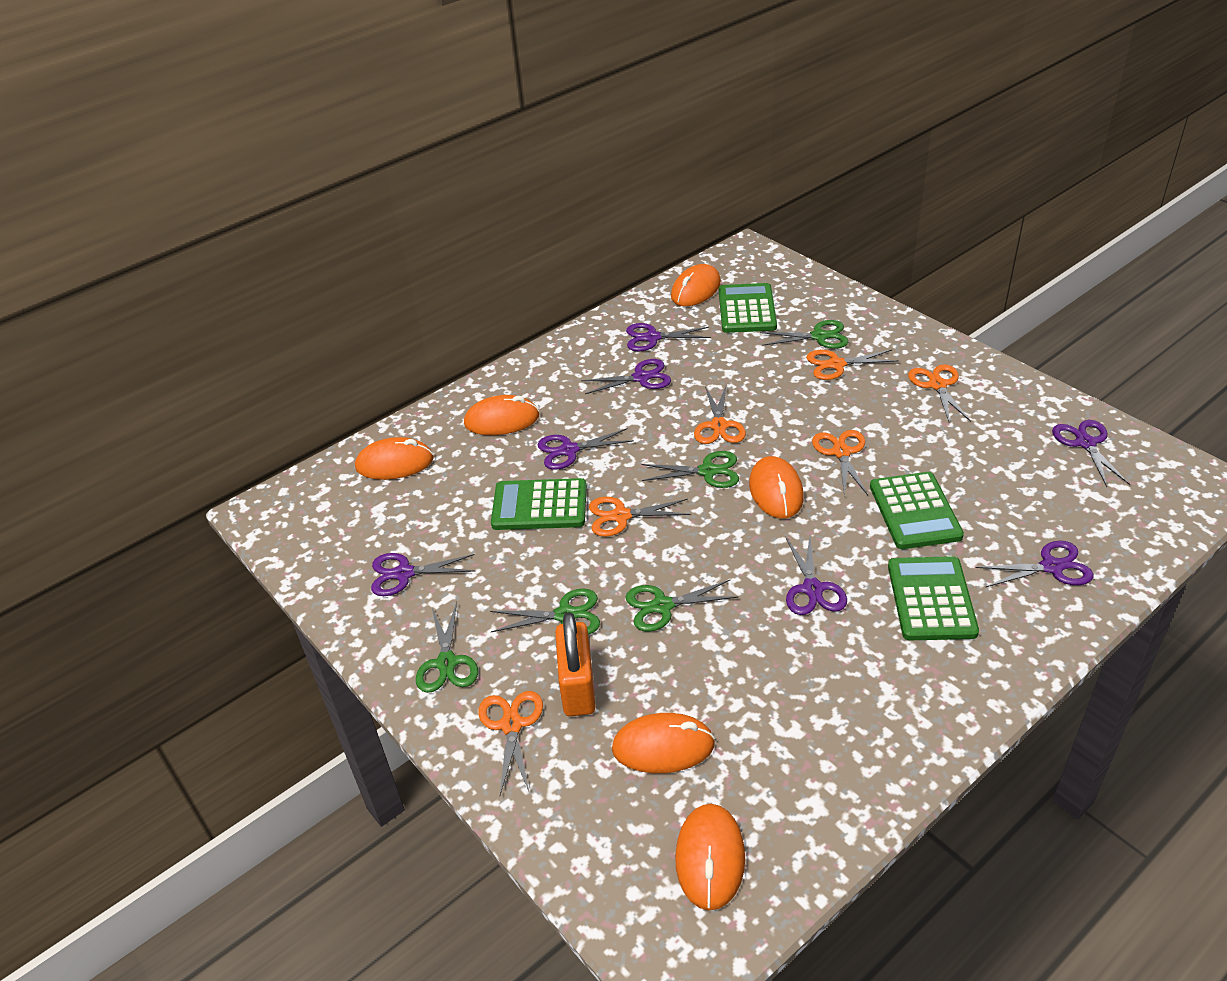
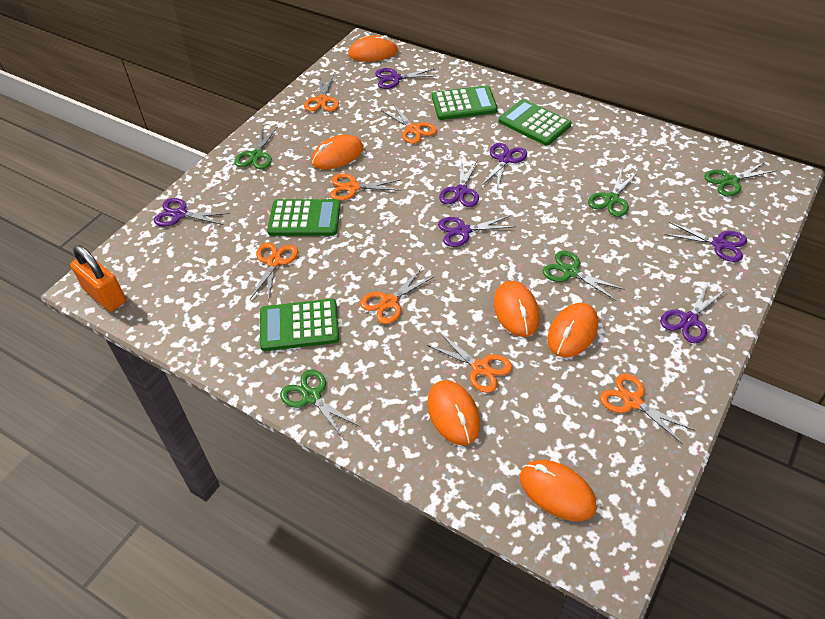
orange scissors: [479,691,543,795] [589,497,691,537] [694,386,746,444] [806,350,899,380] [812,430,868,496] [908,364,971,422] = 6 -> [250,243,298,302] [304,74,339,112] [330,173,401,201] [360,268,435,324] [381,104,437,144] [427,332,512,393] [600,373,695,444] = 7

